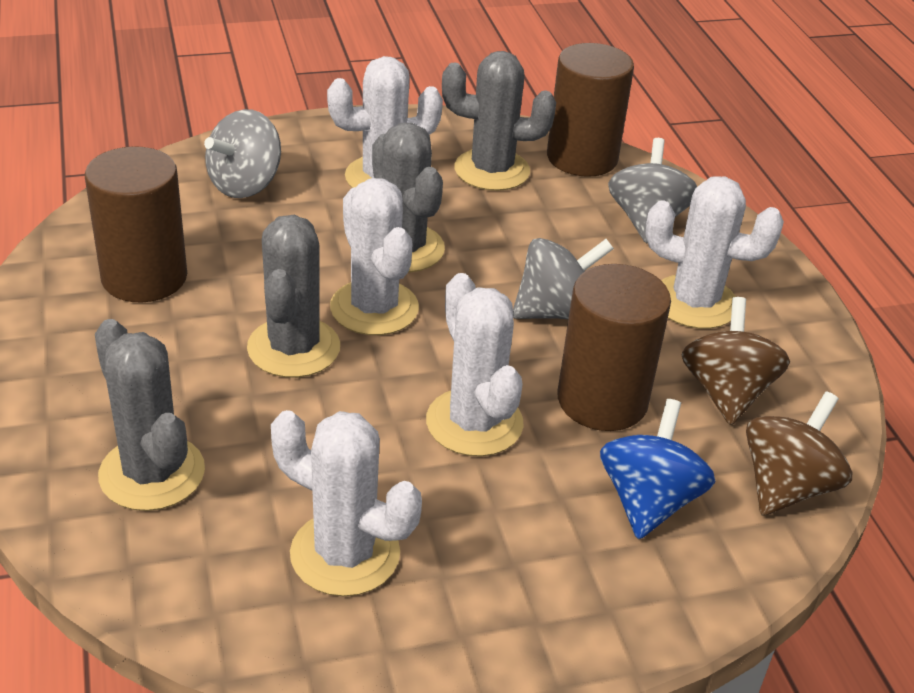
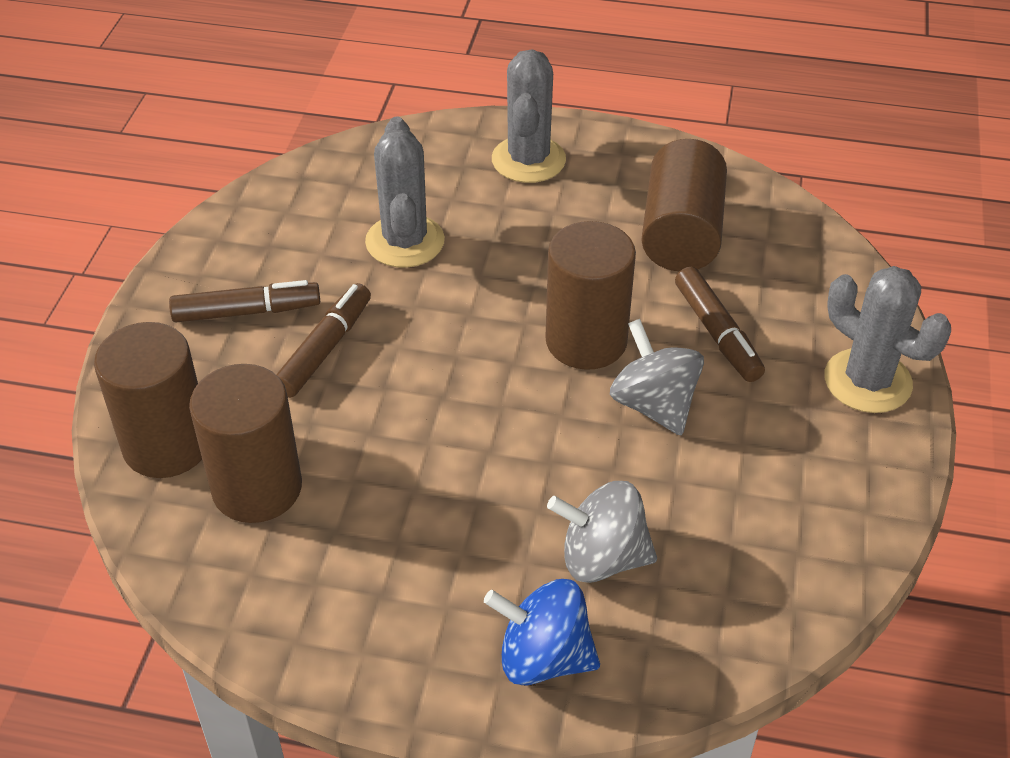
brown cylinder: [85,146,187,302] [547,43,634,177] [557,264,671,431] = 3 -> [94,322,202,478] [189,364,302,523] [545,221,636,370] [641,139,727,271] = 4
brown marker: none = 0 -> [169,280,320,323] [276,283,371,398] [675,267,765,382] = 3
brown spinning top: [682,297,790,425] [746,391,852,516] = 2 -> none = 0
grey cactus: [95,319,205,511] [247,215,340,378] [372,123,445,272] [442,51,556,191] = 4 -> [365,117,445,268] [492,49,566,183] [824,266,951,413] = 3
grey spinning top: [204,109,281,198] [513,238,614,319] [608,138,697,243] = 3 -> [547,481,657,583] [610,319,704,436] = 2
white cactus: [271,410,422,596] [327,56,443,188] [330,178,419,335] [426,273,524,457] [645,176,784,329] = 5 -> none = 0

